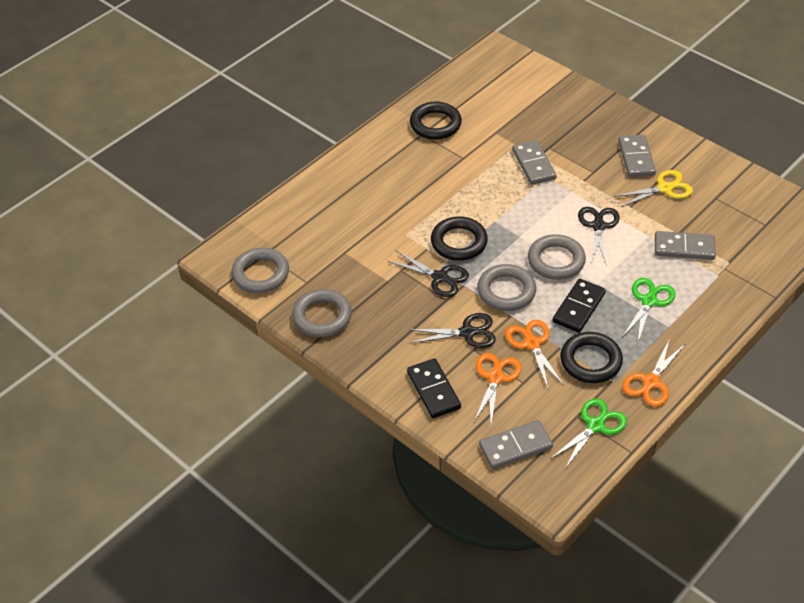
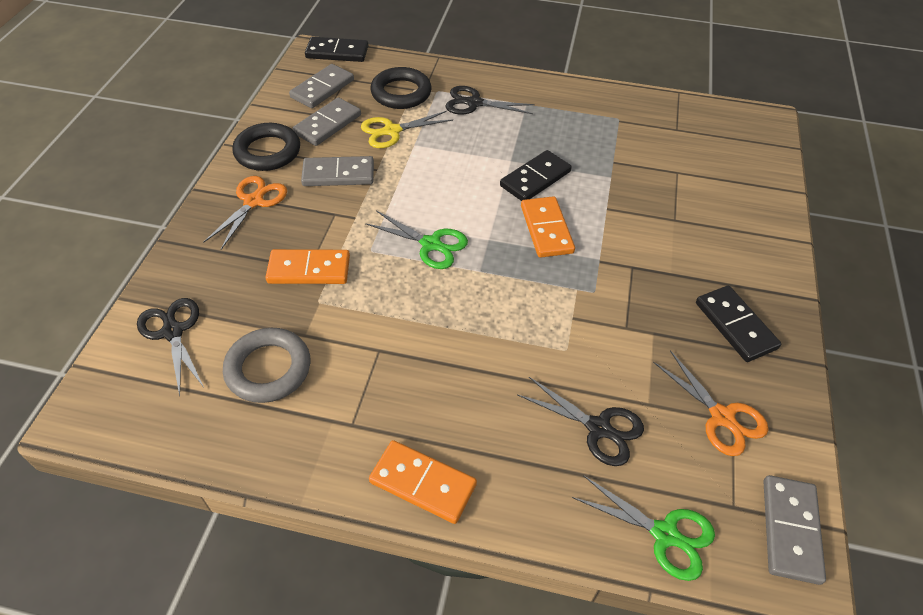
black domino: [407,358,461,418] [553,279,606,333] = 2 -> [305,37,368,62] [500,150,572,201] [696,285,781,362] = 3
black ring: [410,102,462,140] [431,217,488,261] [560,332,623,383] = 3 -> [232,123,300,171] [370,67,431,109] = 2
grey ring: [231,248,289,293] [292,289,352,337] [477,264,536,311] [528,234,586,280] = 4 -> [223,328,310,403] = 1
orange domino: none = 0 -> [265,249,350,284] [369,440,477,524] [521,196,575,258] = 3
orange scissors: [474,353,522,424] [505,320,564,389] [622,338,685,407] = 3 -> [203,176,287,250] [653,350,769,456] = 2

